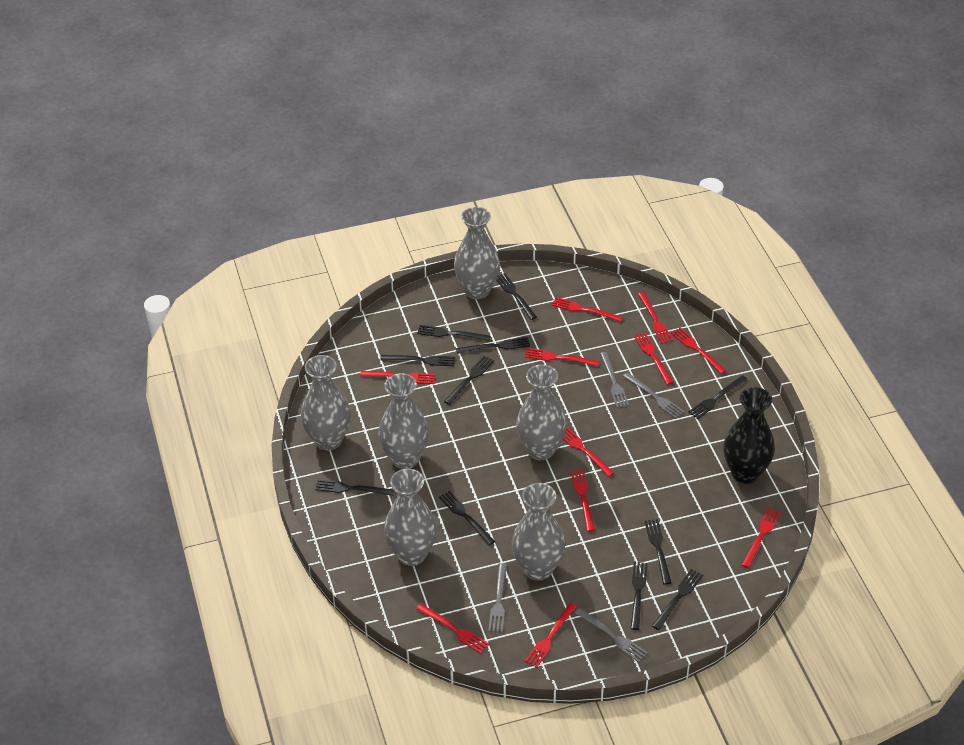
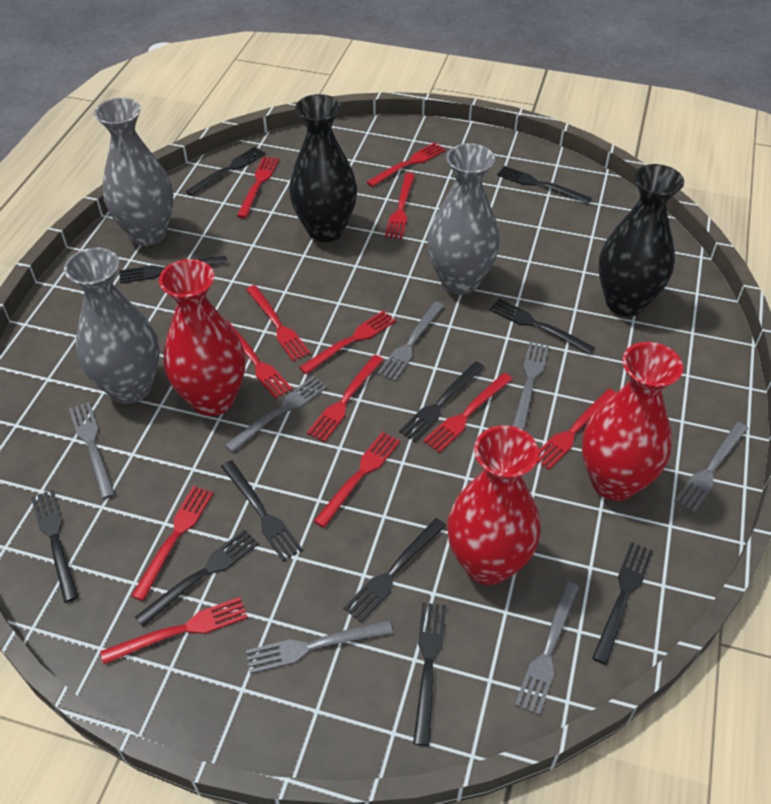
black vase: [723,387,775,484] = 1 -> [289,94,357,242] [598,164,684,316] = 2
grey fork: [488,563,507,632] [575,608,648,662] [600,352,629,408] [623,372,685,419] = 4 -> [69,402,115,499] [225,376,327,453] [246,620,393,674] [378,301,444,381] [512,341,549,430] [515,582,579,715] [674,422,748,513] = 7
grey vase: [301,355,351,450] [378,373,429,469] [384,468,437,566] [454,207,500,299] [512,483,565,581] [516,364,567,460] = 6 -> [64,247,160,404] [94,98,174,246] [428,143,500,295] = 3
red fork: [360,371,436,384] [416,604,489,654] [524,602,577,668] [525,348,599,366] [552,297,623,322] [563,427,614,477] [571,470,595,532] [634,333,674,385] [638,292,673,344] [671,327,727,374] [742,507,781,568] = 11 -> [100,597,248,665] [131,486,213,601] [227,321,292,399] [237,157,279,218] [246,285,310,361] [299,310,396,374] [307,355,384,442] [314,432,400,528] [367,142,445,187] [385,173,415,239] [423,373,513,453] [537,389,616,470] = 12
red vase: none = 0 -> [159,259,245,416] [447,425,541,585] [582,342,683,501] = 3

